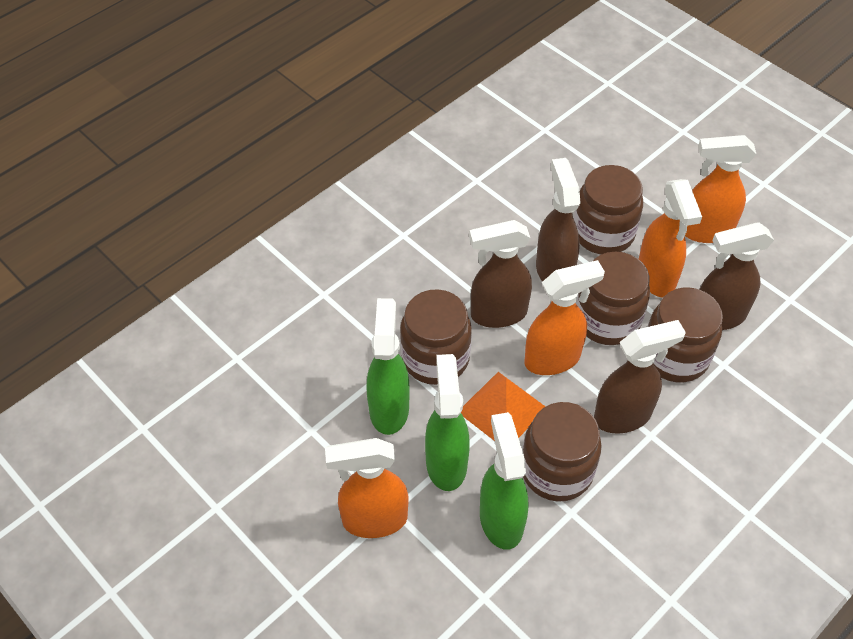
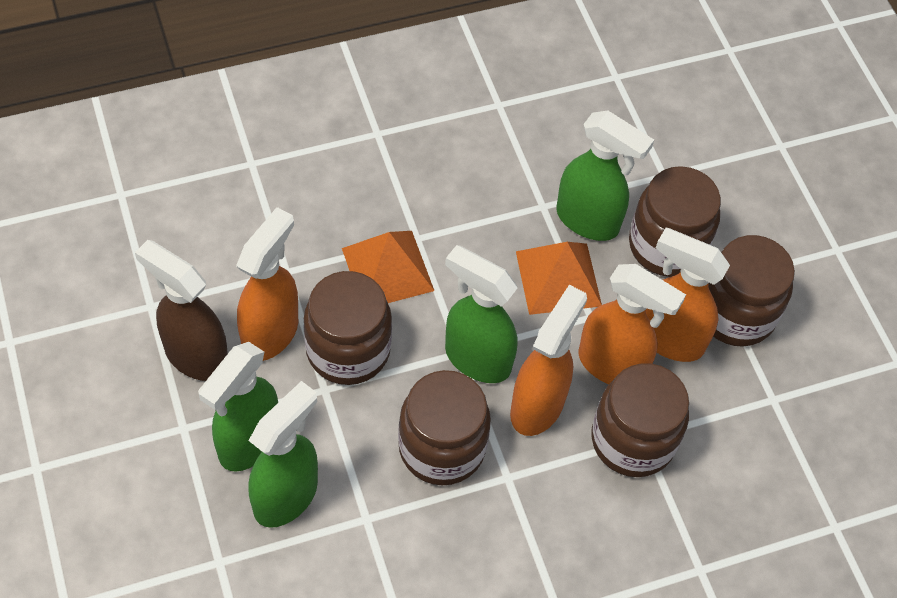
brown spray bottle: [469,220,532,328] [536,158,581,282] [594,320,686,434] [699,223,774,330] = 4 -> [135,240,228,381] = 1
green spray bottle: [367,298,410,435] [425,354,470,491] [480,412,528,550] = 3 -> [198,342,278,471] [248,381,318,528] [445,245,518,383] [556,110,654,241] = 4
orange pyramid: [461,372,546,441] = 1 -> [342,231,434,303] [516,242,602,315] = 2

